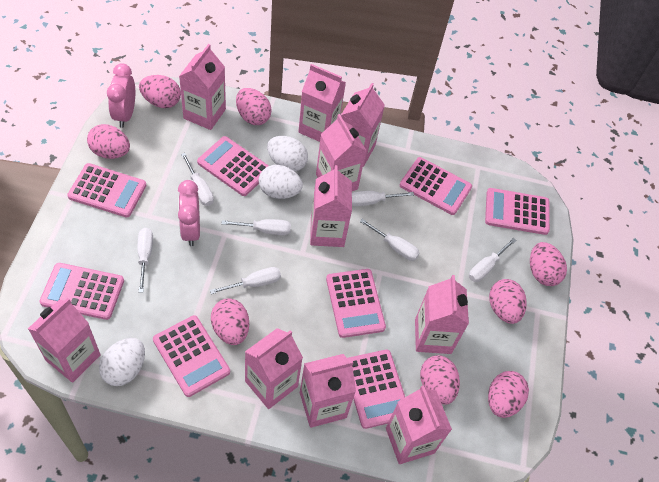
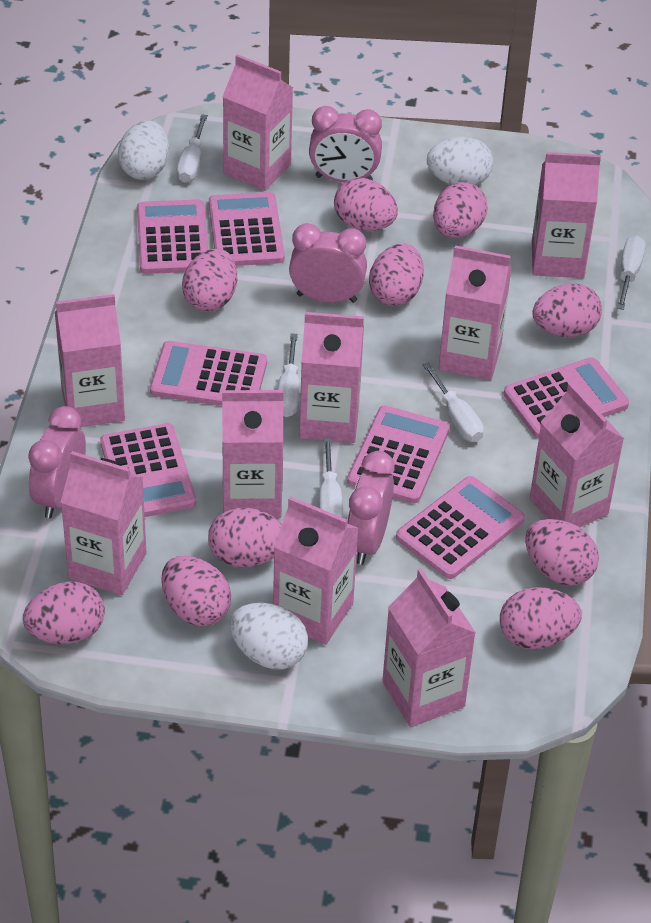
pink calculator: [39,263,124,320] [67,163,147,218] [153,315,230,397] [197,136,269,196] [326,269,386,338] [348,350,405,429] [400,157,472,215] [485,188,550,235] = 8 -> [100,423,196,517] [137,200,208,274] [150,341,267,406] [209,192,285,266] [347,406,450,503] [396,476,525,579] [504,357,629,439] = 7
pink clock: [107,64,135,128] [178,180,200,246] = 2 -> [28,406,86,518] [289,223,367,303] [309,106,382,182] [347,451,394,565] = 4
pink egg: [87,124,130,159] [139,75,181,108] [211,298,249,345] [236,88,272,125] [420,355,460,405] [488,371,529,418] [489,279,527,324] [530,242,567,286] = 8 -> [23,581,105,644] [161,556,231,626] [182,249,237,312] [208,508,282,567] [334,178,398,231] [369,244,424,306] [433,182,488,238] [500,587,582,649] [525,519,599,586] [532,283,602,337] = 10
white screwdriver: [137,228,153,293] [181,153,214,206] [210,267,281,294] [222,219,291,235] [352,191,414,206] [359,219,420,261] [469,238,517,282] = 7 -> [177,114,208,182] [277,333,300,417] [319,438,343,518] [422,362,484,442] [617,235,646,310] = 5

